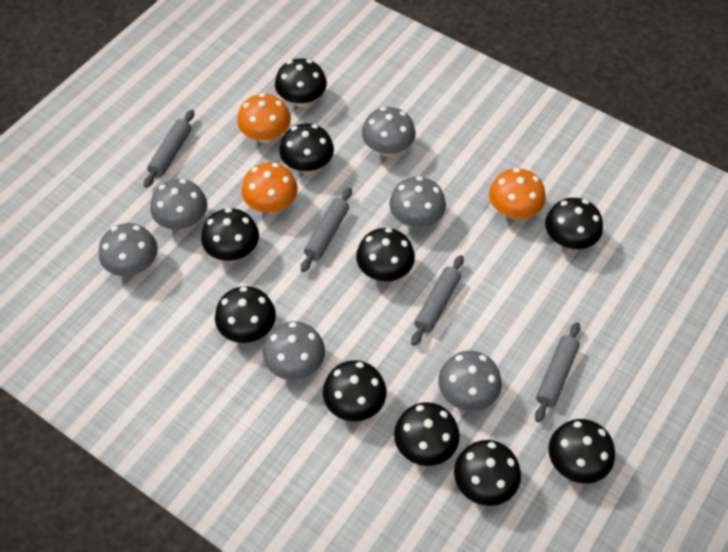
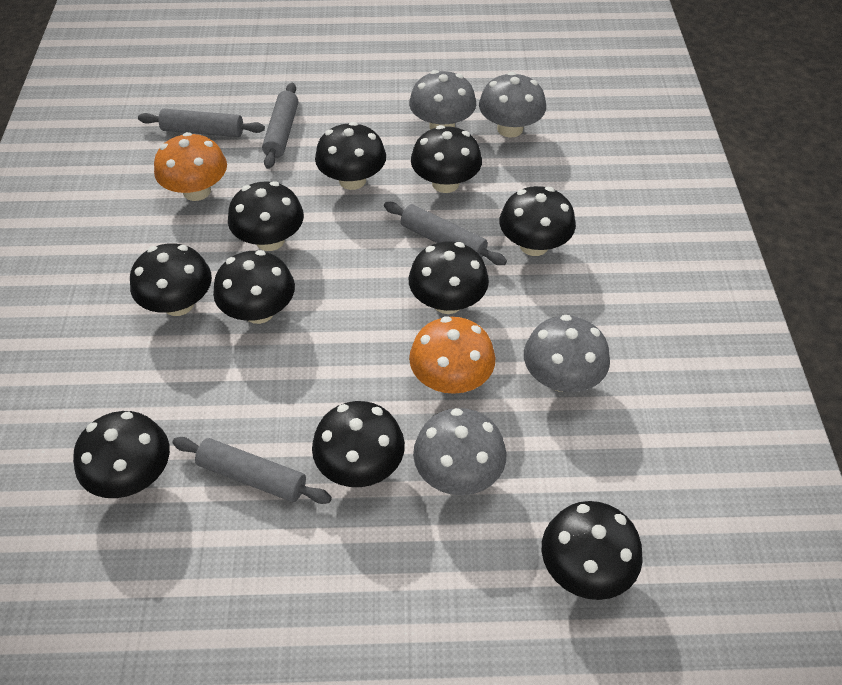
grey mushroom: [99,223,158,276] [150,179,207,230] [263,321,325,380] [362,107,416,156] [389,176,446,227] [438,351,502,411] = 6 -> [409,70,476,130] [413,408,507,495] [479,72,546,138] [524,315,610,392] = 4
orange mushroom: [237,93,291,143] [241,163,298,213] [489,168,546,219] = 3 -> [154,132,227,201] [409,316,495,394] = 2

